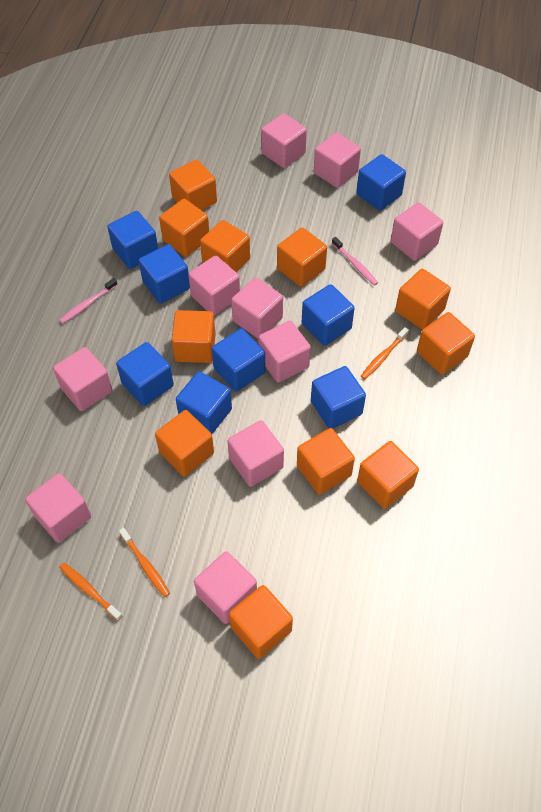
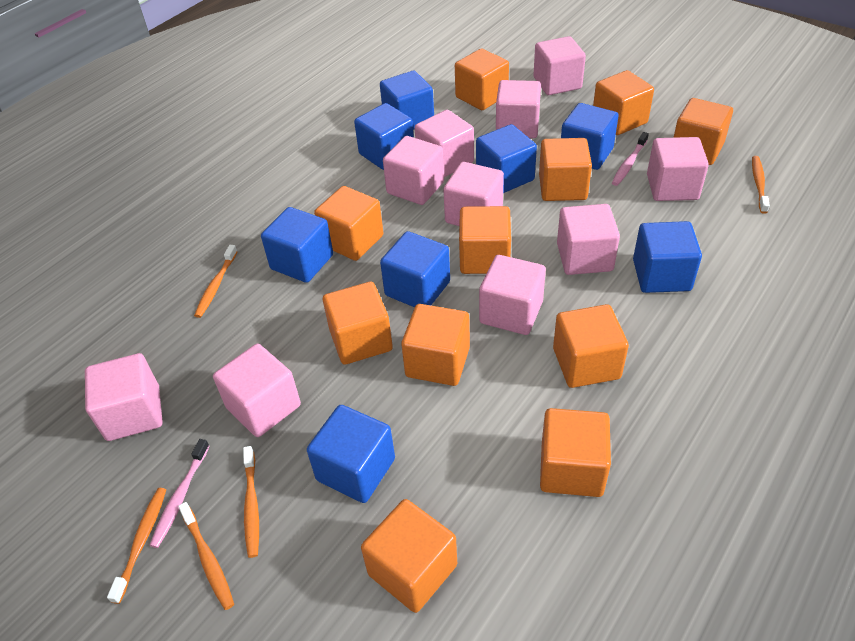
orange toothbrush: [59,563,122,621] [119,528,170,597] [361,327,409,379] = 3 -> [107,488,166,604] [178,502,234,610] [194,245,238,318] [243,446,259,558] [752,156,770,214] = 5

